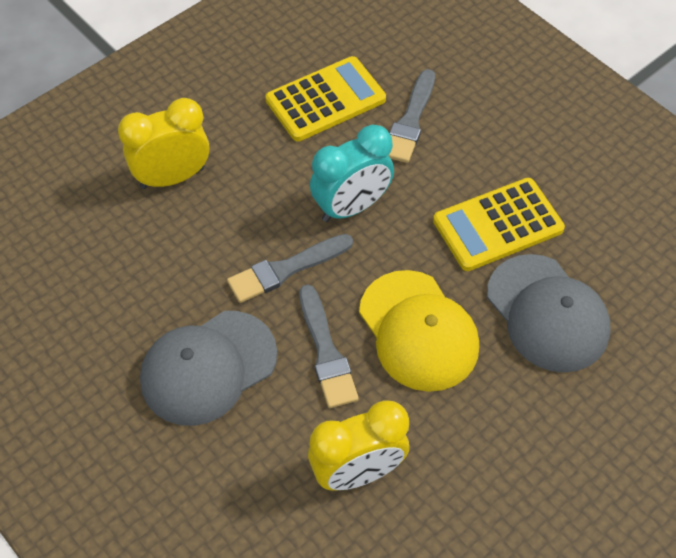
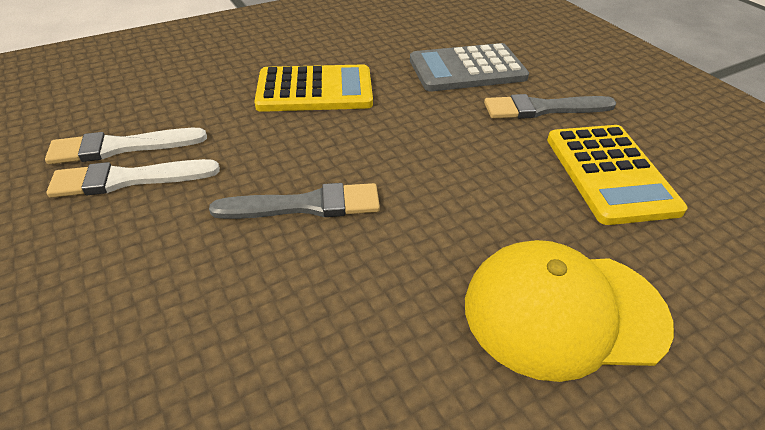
grey brush: [227,234,353,303] [299,285,359,408] [388,69,435,163] = 3 -> [209,183,380,219] [484,94,616,119] = 2
grey calculator: none = 0 -> [410,43,529,91] = 1
grey cap: [140,311,277,426] [487,254,610,373] = 2 -> none = 0
turquoise clock: [310,124,394,222] = 1 -> none = 0
white brush: none = 0 -> [45,128,207,164] [46,159,220,198] = 2
yellow clock: [118,98,209,189] [308,400,409,491] = 2 -> none = 0

